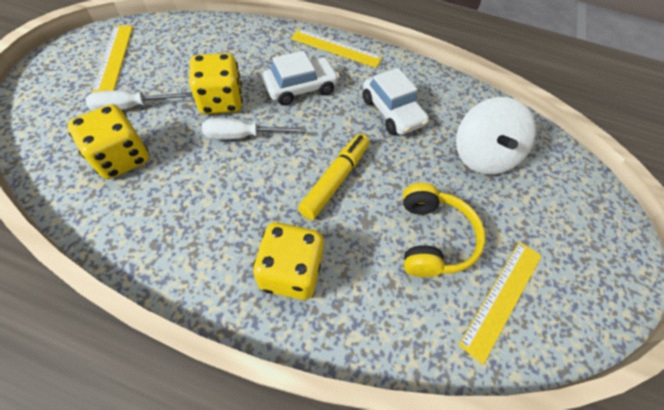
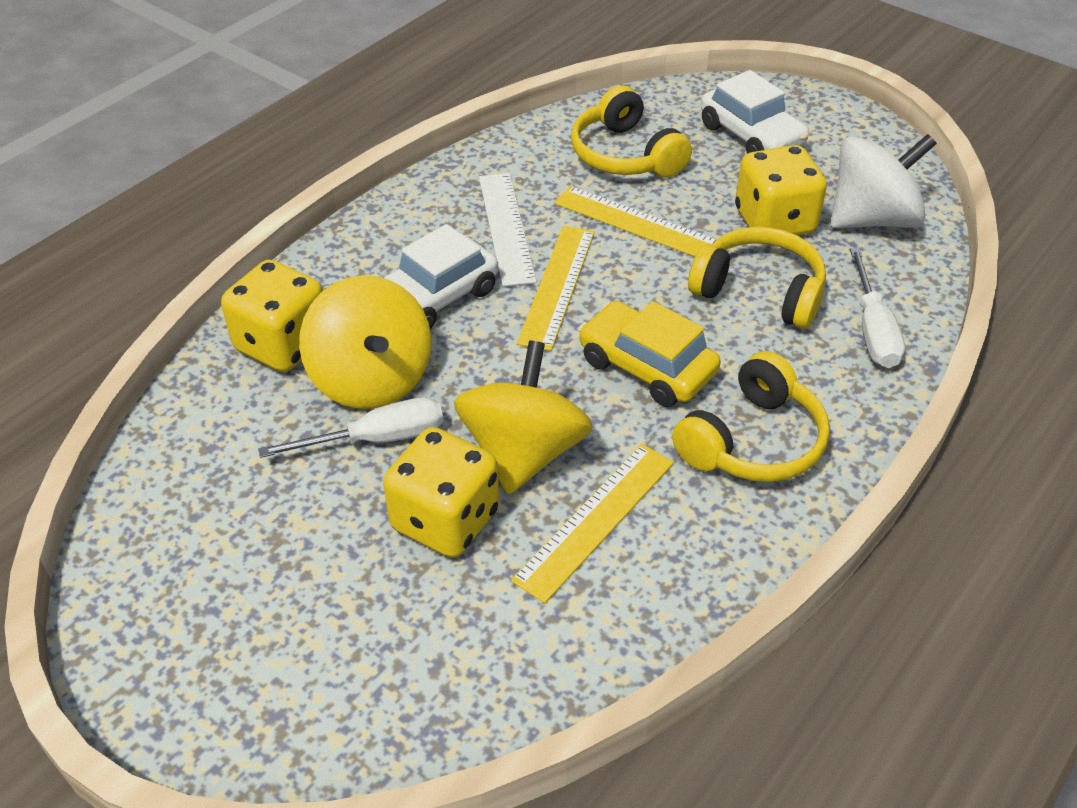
white ruler: none = 0 -> [479,173,537,287] = 1
yellow car: none = 0 -> [579,301,721,407] = 1
yellow headphones: [403,183,485,277] = 1 -> [571,85,692,177] [672,351,830,482] [688,227,826,329] = 3
yellow marker: [298,134,370,220] = 1 -> none = 0
yellow spinning top: none = 0 -> [299,275,432,409] [454,340,593,495] = 2

